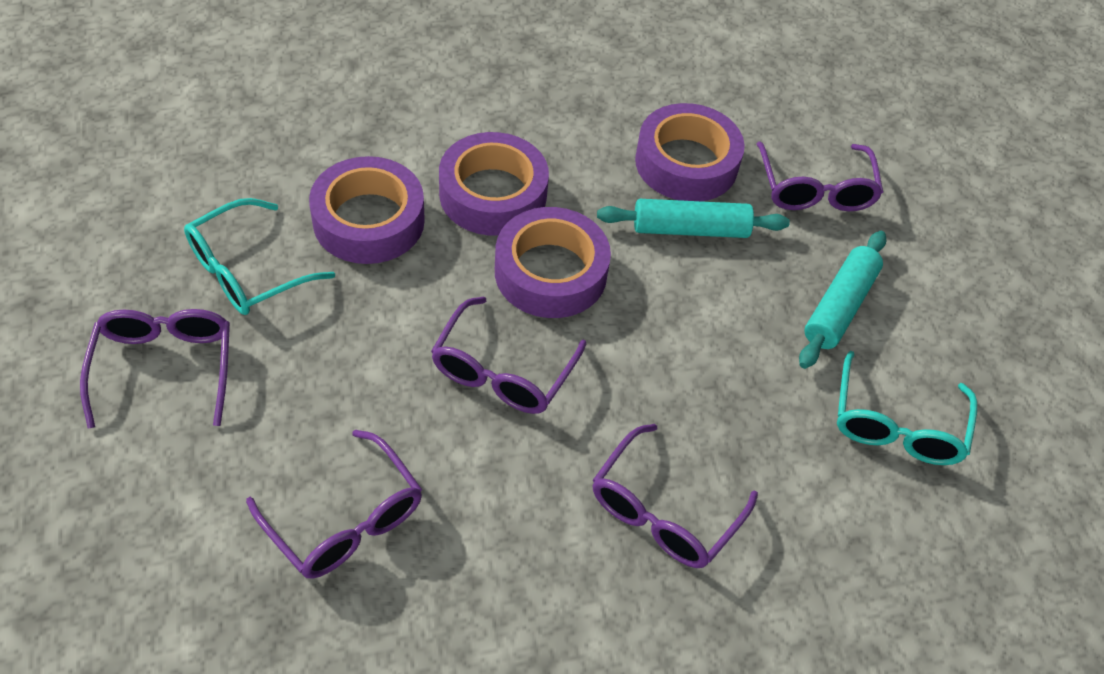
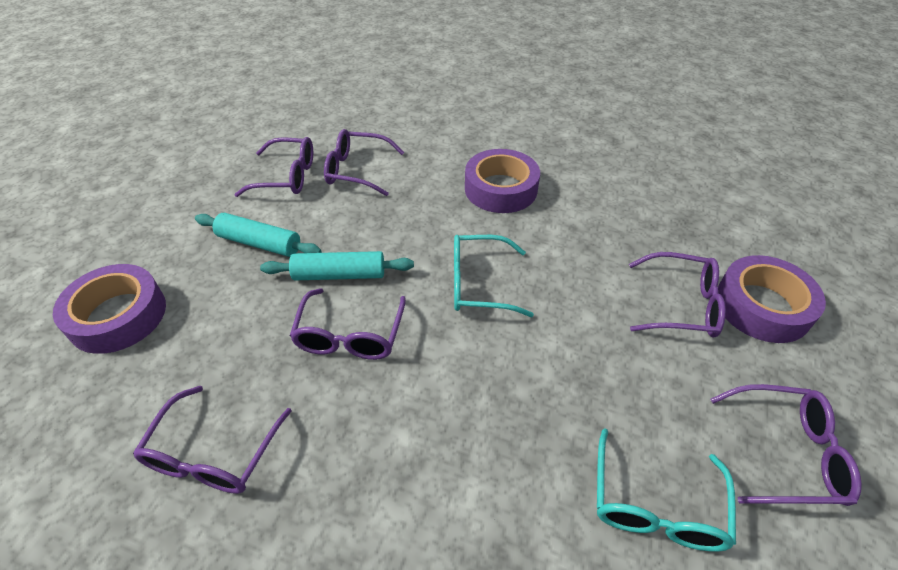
purple glasses: [80,309,230,428] [246,430,422,579] [431,297,586,414] [593,424,758,568] [756,142,883,211] = 5 -> [133,386,292,494] [234,137,313,197] [290,288,406,360] [324,129,404,196] [629,252,726,338] [710,384,862,506] = 6
purple tape: [309,156,425,264] [439,132,549,236] [495,207,611,318] [635,103,745,201] = 4 -> [53,264,166,354] [465,149,540,213] [717,255,826,343] = 3

